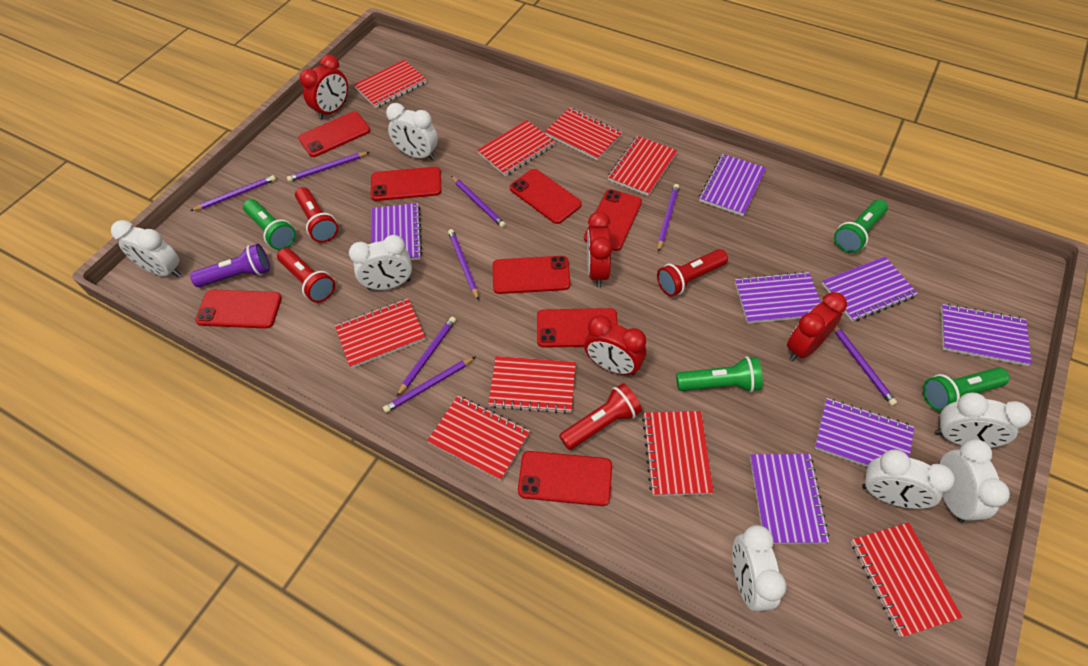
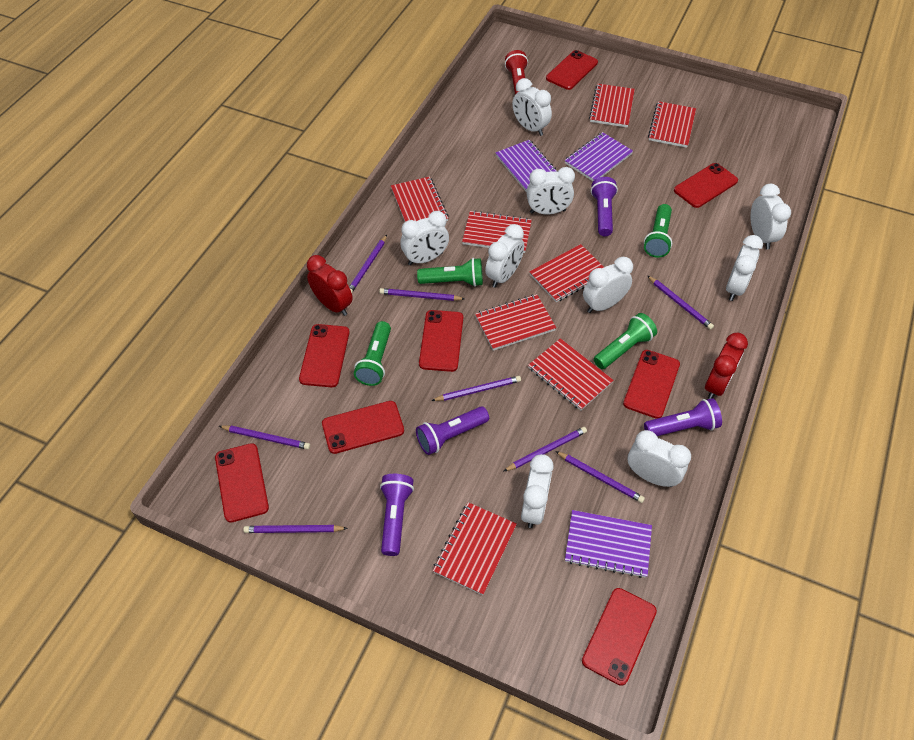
purple flashlight: [190,244,270,287] = 1 -> [380,474,414,556] [416,407,489,455] [591,177,618,236] [644,398,722,436] = 4
purple notebook: [371,203,422,260] [699,154,766,216] [735,271,821,324] [750,454,829,544] [815,398,914,467] [822,256,918,322] [941,304,1032,366] = 7 -> [495,140,558,191] [565,132,633,181] [565,510,652,578] = 3
red clock: [300,55,348,120] [584,315,646,376] [587,211,613,287] [787,292,847,361] = 4 -> [307,255,353,316] [705,333,748,399] = 2
red flashlight: [277,248,335,303] [295,187,338,243] [559,383,642,450] [657,249,728,297] = 4 -> [505,50,528,95] = 1
red notebook: [335,298,426,368] [354,60,427,108] [427,396,530,481] [477,120,555,176] [488,356,576,414] [545,108,622,161] [608,136,678,196] [642,411,714,496] [851,522,963,637] = 9 -> [391,177,449,222] [433,502,517,595] [462,211,532,253] [475,294,556,351] [528,338,614,411] [529,244,604,302] [589,84,635,127] [648,101,696,148] = 8
white clock: [111,220,181,277] [349,235,412,290] [386,103,438,160] [732,525,787,612] [862,450,955,509] [935,392,1031,448] [939,439,1010,523] = 7 -> [400,211,449,265] [485,224,524,288] [512,78,552,136] [521,454,554,528] [526,167,575,215] [583,257,633,313] [628,430,691,487] [726,235,763,301] [751,184,791,249] = 9

